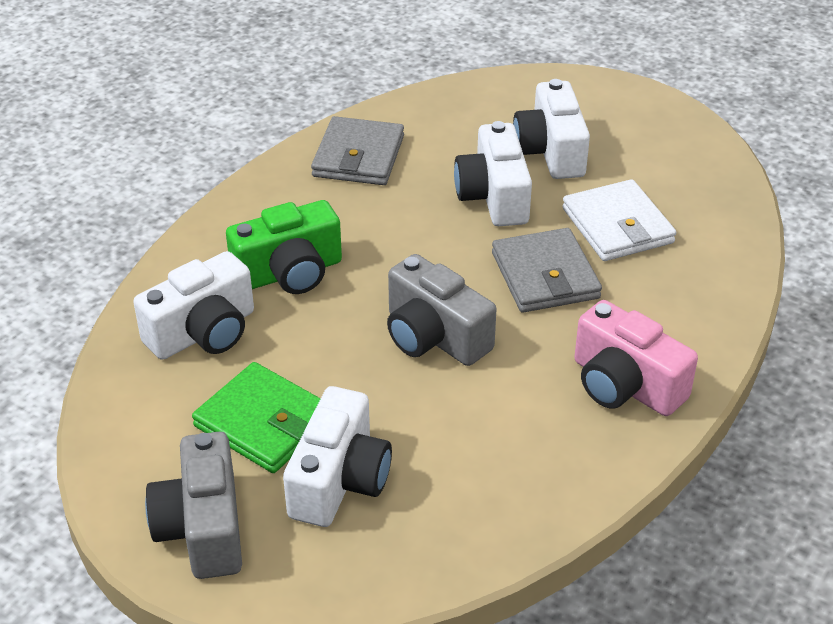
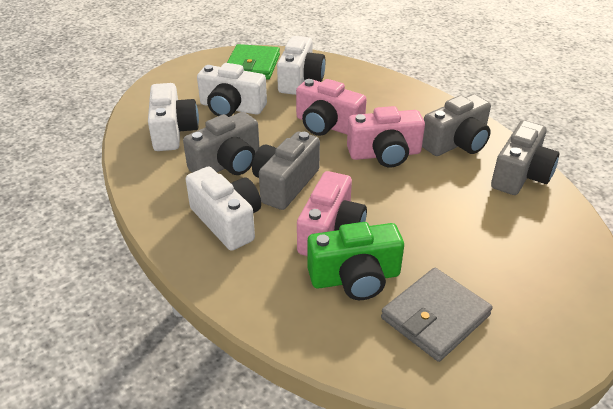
grey camera: [145,432,242,579] [387,254,497,366] = 2 -> [183,112,260,175] [252,132,320,210] [422,94,491,156] [491,120,559,195] = 4
grey wallet: [311,116,404,185] [492,228,602,313] = 2 -> [381,268,493,362] = 1
pink camera: [574,300,698,416] = 1 -> [296,79,367,136] [297,171,367,256] [347,106,425,167] = 3
white wallet: [562,179,676,261] = 1 -> none = 0

